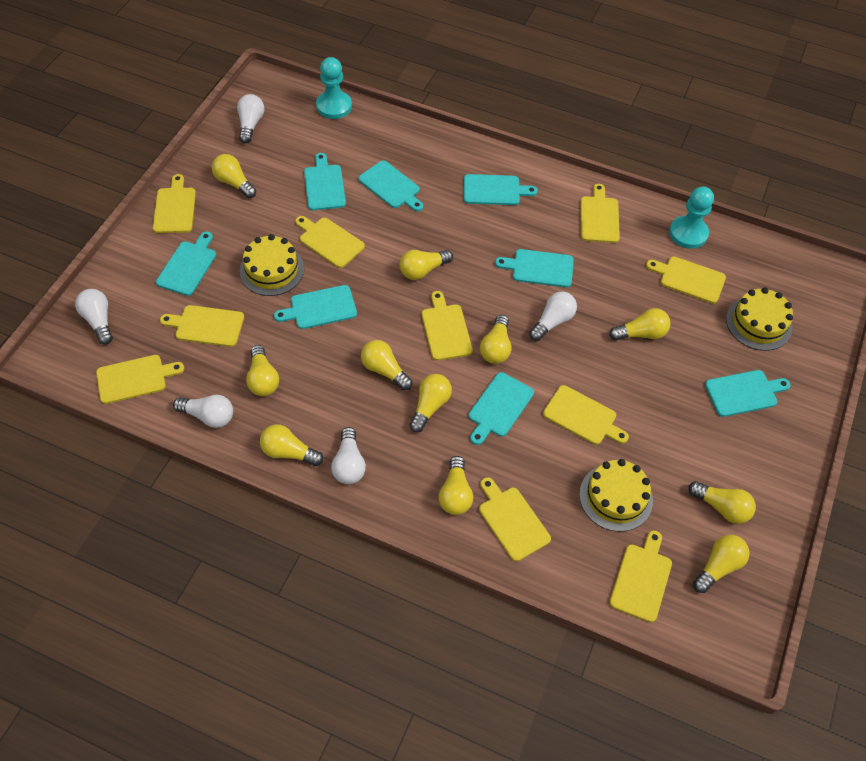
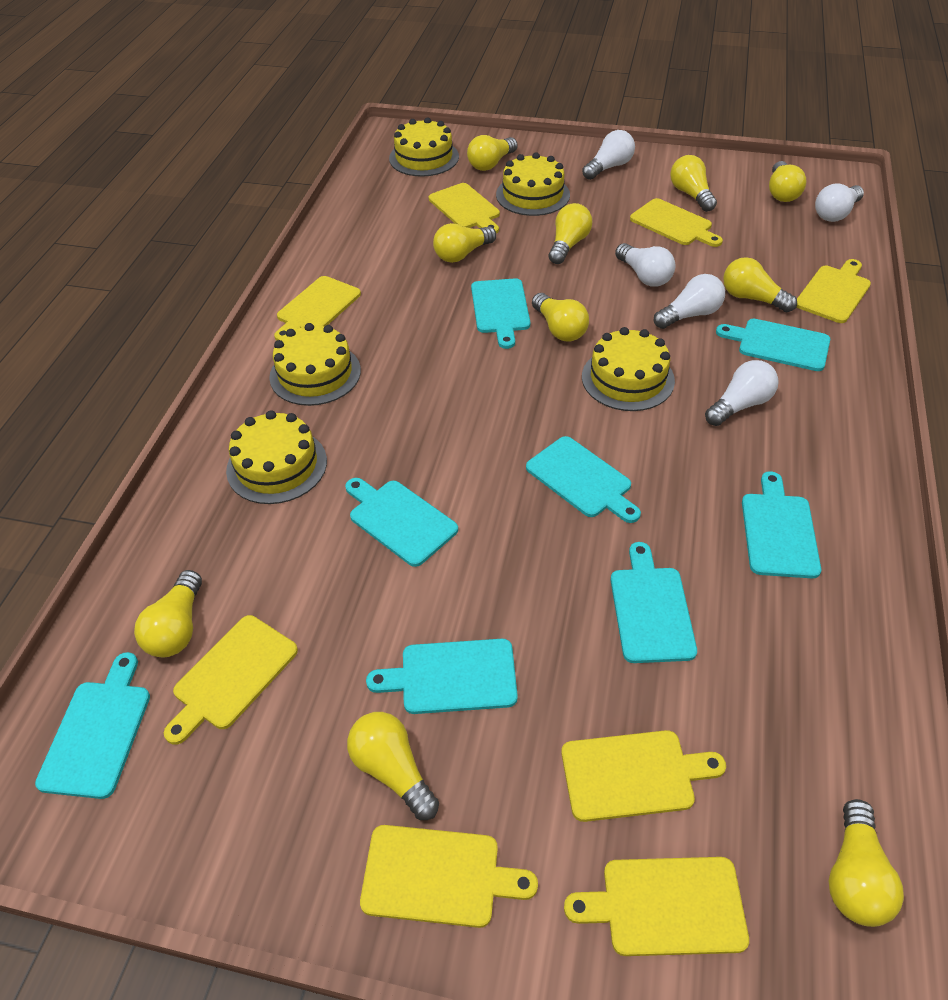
turquoise pawn: [316,57,352,119] [669,186,714,249] = 2 -> none = 0
yellow cake: [240,234,304,296] [579,459,653,532] [726,287,793,351] = 3 -> [226,410,327,504] [269,323,361,406] [389,117,459,177] [496,152,570,216] [582,327,675,411] = 5
yellow cutting board: [96,355,184,404] [153,174,196,233] [160,305,244,347] [295,216,365,268] [422,291,473,361] [479,477,551,561] [543,385,629,445] [580,184,620,243] [609,530,672,622] [646,256,726,304] = 10 -> [164,615,298,745] [274,276,361,341] [360,825,538,928] [429,183,500,234] [561,730,726,822] [564,857,749,956] [630,198,723,247] [797,259,871,323] = 8
yellow light bulb: [212,154,256,198] [246,345,279,396] [260,424,323,466] [361,340,413,390] [400,250,453,280] [410,374,452,433] [439,456,473,515] [480,315,512,364] [609,308,671,341] [688,481,756,524] [693,534,750,593] = 11 -> [134,570,202,657] [347,712,439,820] [433,223,496,263] [467,135,518,171] [532,293,589,341] [548,203,592,264] [670,155,717,212] [723,257,797,312] [769,161,807,202] [829,799,904,927] = 10

